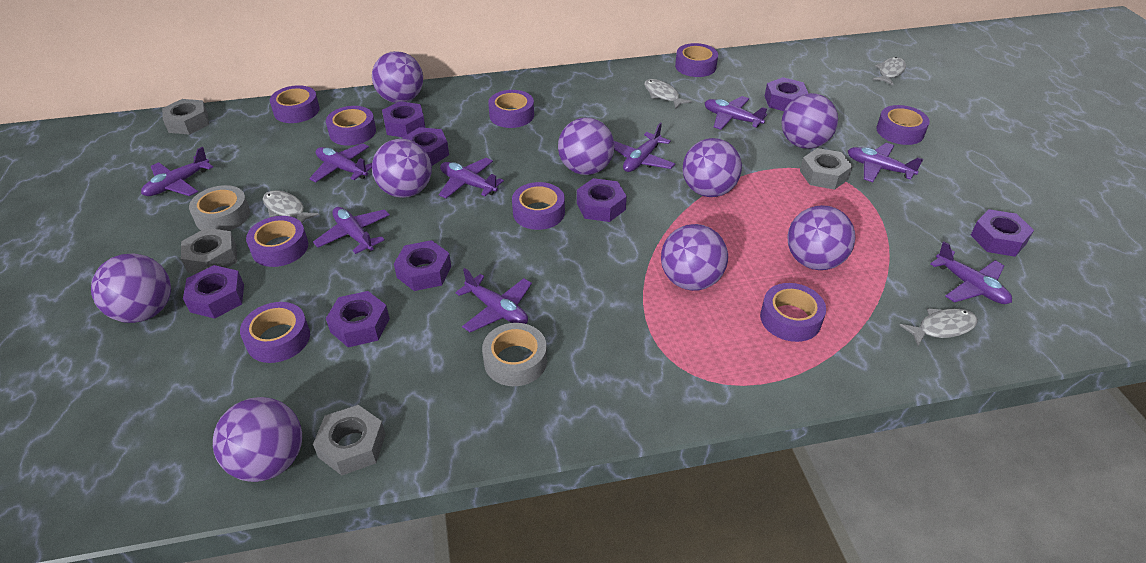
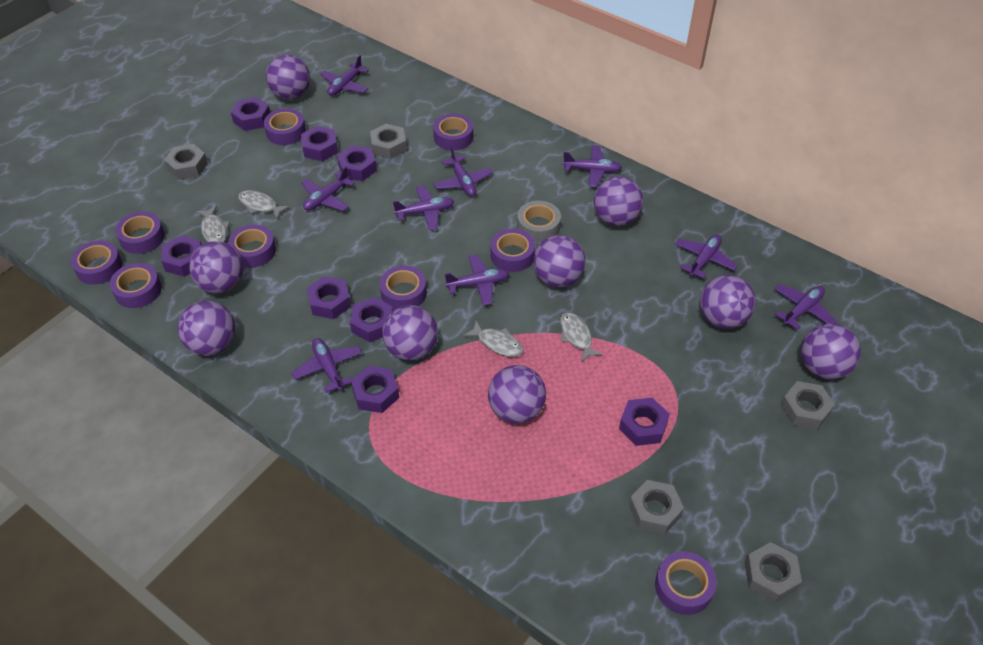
grey nut: [162,99,209,135] [181,228,237,274] [313,405,386,475] [800,148,853,190] = 4 -> [164,144,208,180] [370,124,407,159] [629,480,684,534] [745,542,802,603] [780,381,835,430] = 5
grey tape: [189,185,250,231] [482,323,547,386] = 2 -> [517,201,561,242] = 1

